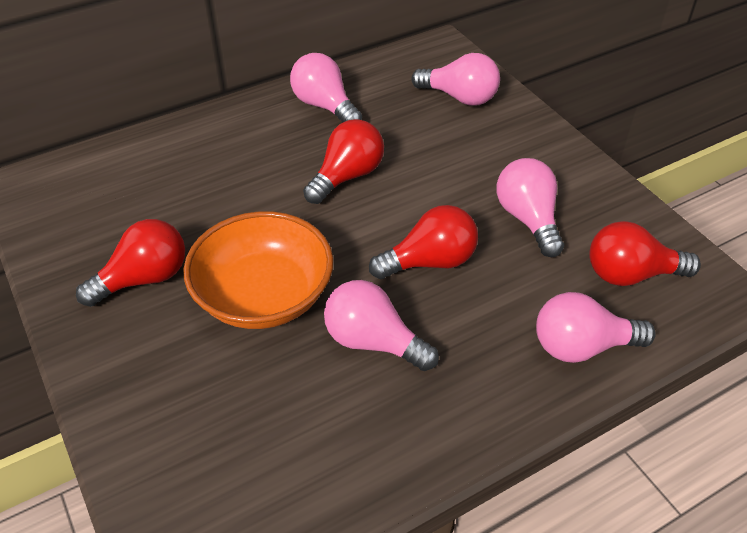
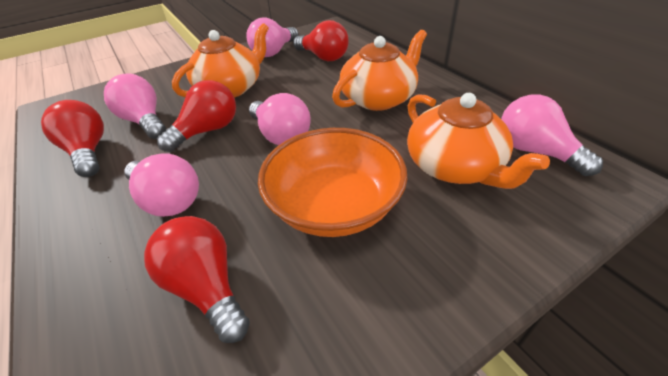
orange teapot: none = 0 -> [172,23,269,97] [332,30,427,111] [407,93,550,189] = 3

